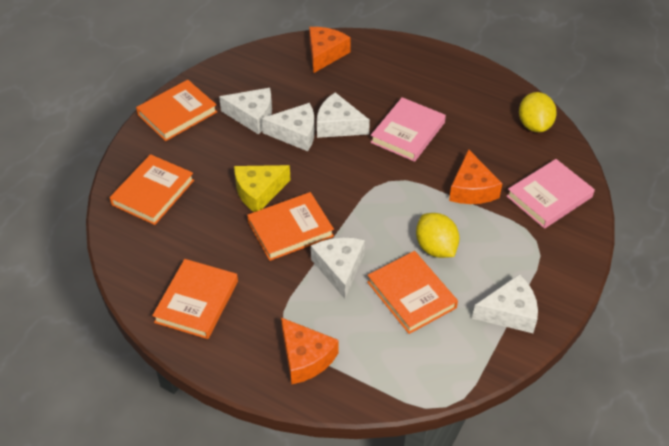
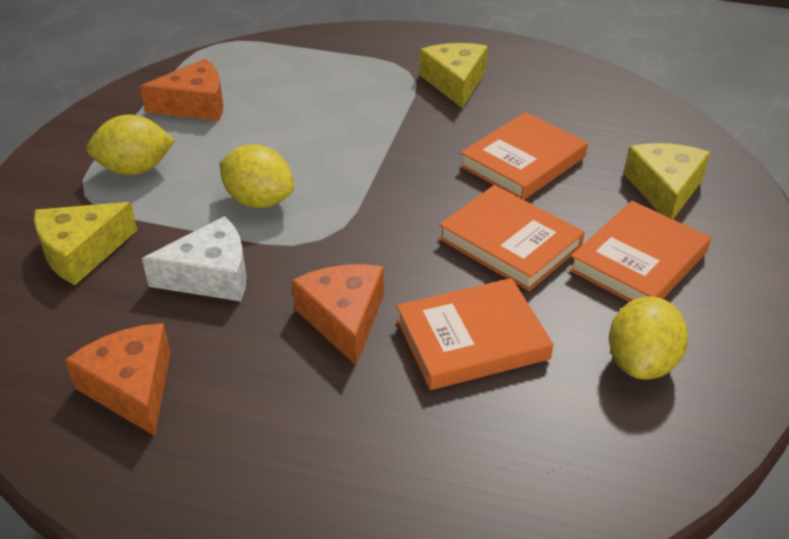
orange book: [110,154,194,225] [136,80,217,141] [152,259,238,339] [247,192,334,261] [367,251,458,334] = 5 -> [397,278,553,390] [439,185,585,291] [460,112,588,200] [569,201,711,302] = 4
pink book: [370,97,446,162] [507,159,595,229] = 2 -> none = 0
white cheese: [219,88,272,134] [261,103,315,151] [311,237,365,299] [317,92,370,138] [472,274,538,333] = 5 -> [142,216,246,301] = 1
yellow cheese: [234,165,290,212] = 1 -> [34,202,137,285] [420,43,488,108] [624,143,710,219] = 3
yellow lemon: [416,213,459,258] [519,92,557,132] = 2 -> [86,115,175,175] [219,144,294,208] [609,296,688,379] = 3

